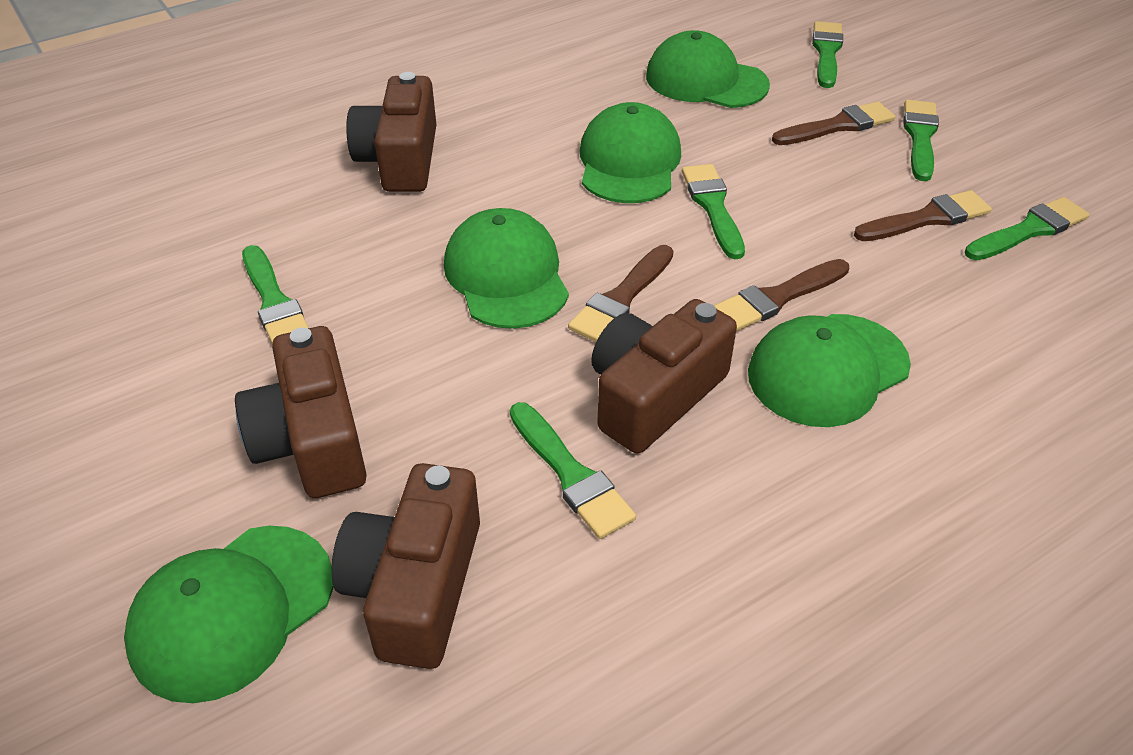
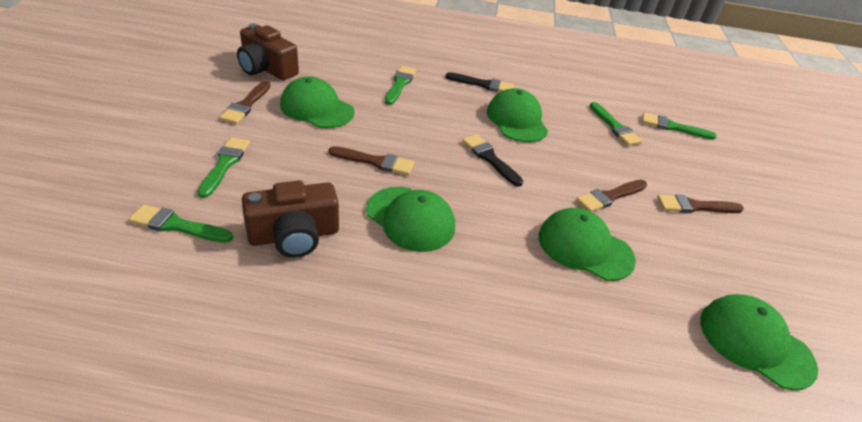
black brush: none = 0 -> [446,72,514,92] [462,134,523,187] = 2
brown camera: [235,326,367,498] [332,463,480,669] [346,72,436,192] [591,299,737,454] = 4 -> [237,24,299,80] [242,180,339,258] = 2
green brush: [242,245,309,345] [510,402,636,539] [682,164,745,259] [812,21,843,88] [903,100,939,181] [965,197,1089,260] = 6 -> [129,204,233,243] [197,137,250,198] [385,66,416,105] [590,102,642,146] [642,113,717,140] = 5

